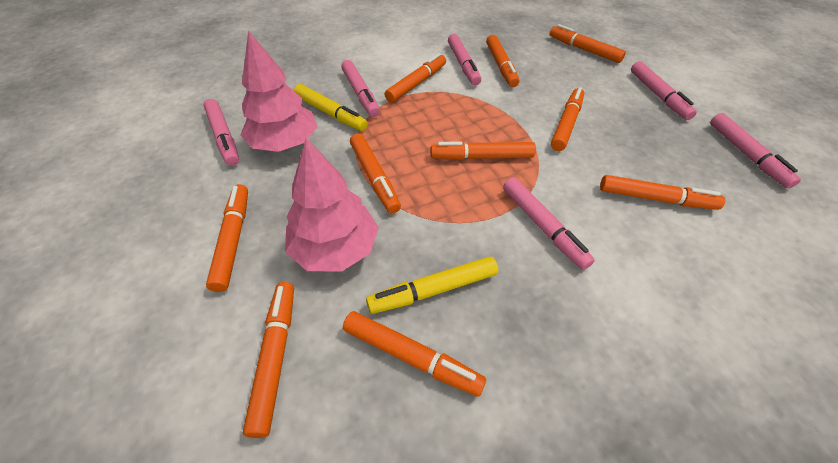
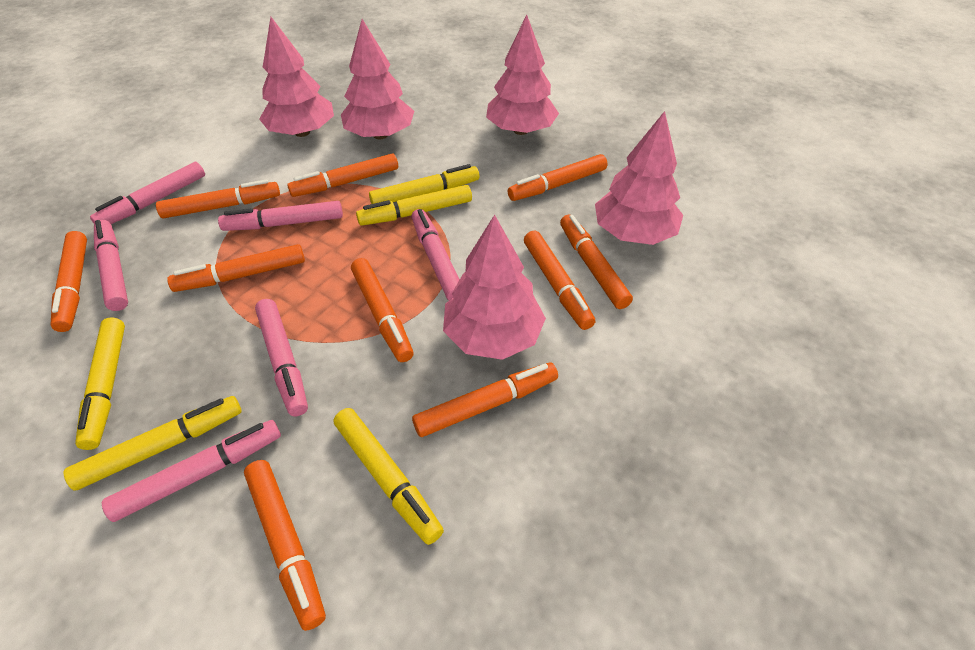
pink tree: [240,30,317,152] [285,138,379,272] = 2 -> [259,17,334,137] [341,19,414,139] [443,215,546,360] [486,15,559,135] [595,111,683,245] = 5
yellow marker: [294,84,368,131] [366,257,498,314] = 2 -> [64,396,242,491] [75,318,125,450] [334,408,444,545] [356,185,472,226] [369,164,479,204] = 5

